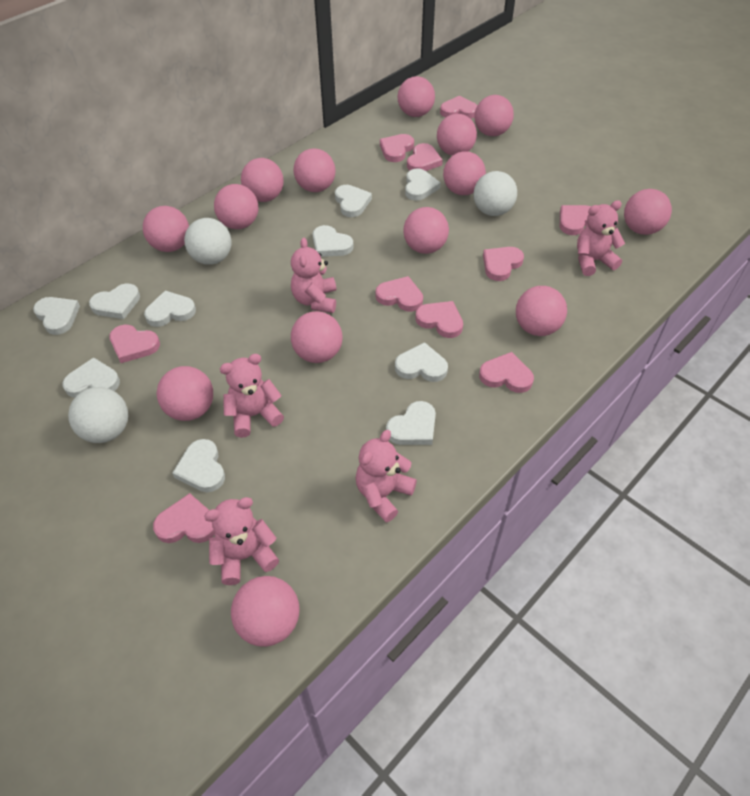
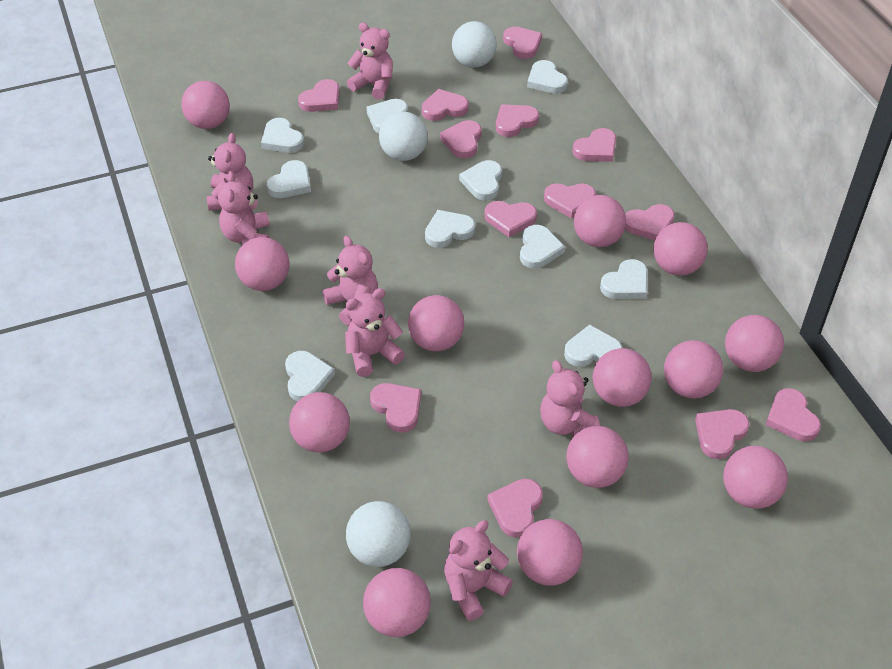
pink ball: [143,206,189,252] [157,366,213,421] [214,184,258,229] [231,576,299,647] [241,158,284,202] [291,311,342,363] [294,148,336,192] [398,76,435,117] [403,207,449,254] [437,114,477,156] [443,151,486,195] [474,95,514,136] [516,286,567,336] [624,189,672,235] = 14 -> [181,81,230,129] [235,237,289,291] [289,392,350,452] [363,568,431,637] [408,295,464,351] [517,519,583,586] [566,426,629,488] [574,195,626,247] [593,348,652,407] [653,222,708,276] [664,340,723,399] [723,446,788,509] [725,315,784,372] = 13
pink heart: [109,325,160,363] [153,493,215,543] [375,276,423,312] [380,134,414,162] [407,143,443,171] [415,301,463,338] [440,96,478,119] [479,352,534,393] [483,247,524,281] [560,205,592,235] = 10 -> [298,79,340,112] [370,383,421,433] [422,89,469,121] [440,120,482,158] [485,201,537,237] [487,479,543,538] [496,104,539,137] [503,27,542,59] [544,183,596,219] [572,128,616,162] [625,204,675,240] [695,409,750,459] [766,388,821,442] = 13
pink teddy bear: [204,497,279,585] [220,354,284,438] [291,238,336,313] [356,430,417,522] [577,200,625,276] = 5 -> [206,133,253,211] [218,171,270,245] [323,236,378,325] [345,288,405,377] [347,23,393,100] [444,520,513,621] [540,360,600,437] = 7

